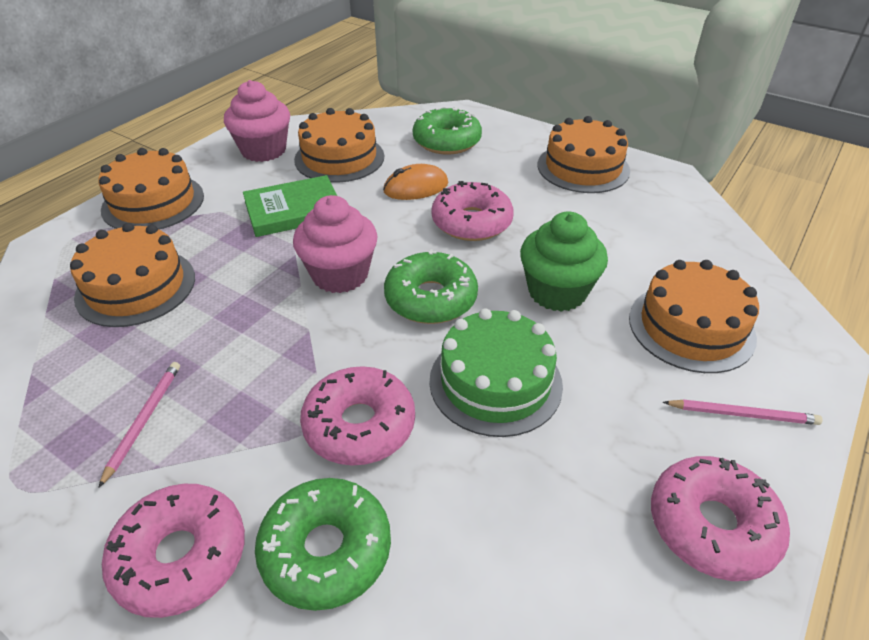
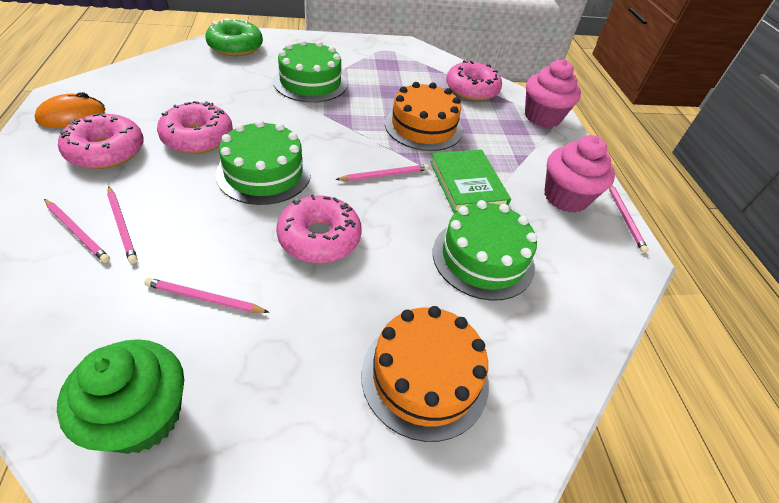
green cake: [429,308,563,437] = 1 -> [215,120,311,205] [273,40,347,103] [433,200,537,301] = 3
green donut: [255,478,391,611] [384,249,478,324] [413,107,482,155] = 3 -> [205,18,263,56] = 1
orange cake: [70,223,195,327] [98,148,204,229] [294,108,384,183] [538,116,630,193] [629,260,759,373] = 5 -> [361,306,489,442] [385,82,463,151] = 2
pink pencil: [98,362,180,488] [663,399,823,425] = 2 -> [44,199,110,263] [107,186,138,264] [144,278,270,313] [335,164,429,181] [609,185,648,253] = 5

